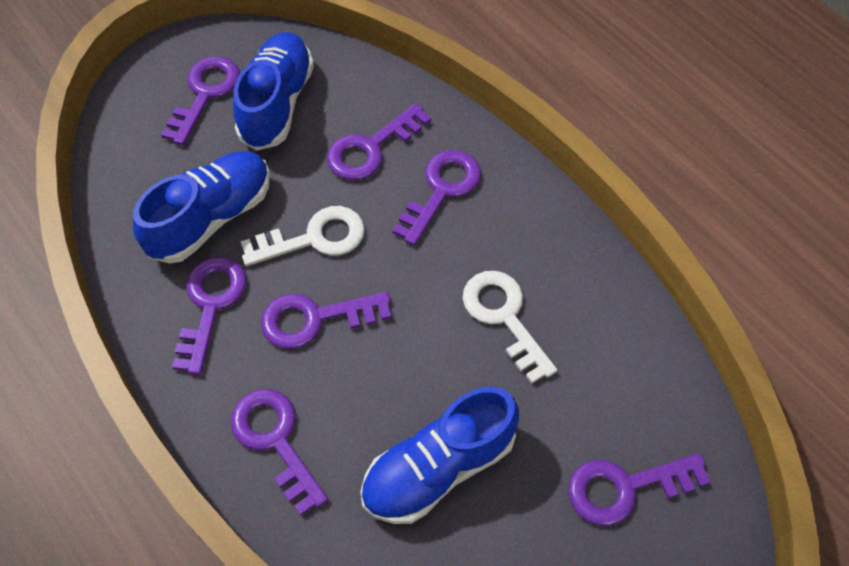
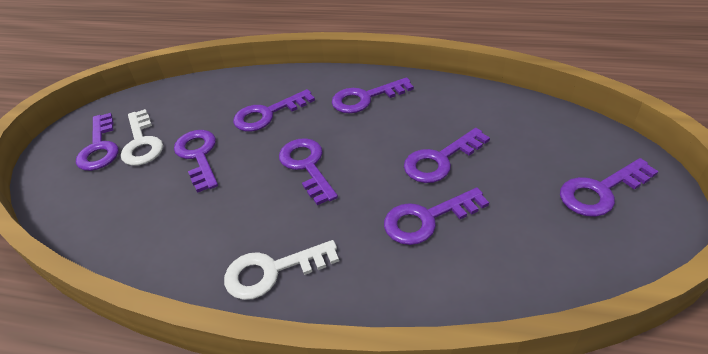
blue shoe: [133,151,270,264] [233,32,314,151] [360,387,519,524] = 3 -> none = 0
purple key: [161,56,240,146] [172,257,247,375] [231,389,328,516] [261,292,391,349] [327,103,431,180] [392,150,481,246] [568,453,710,526] = 7 -> [76,113,119,171] [174,130,218,193] [233,89,315,131] [279,138,338,205] [332,77,414,114] [384,188,489,245] [404,128,490,183] [560,158,659,217] = 8

